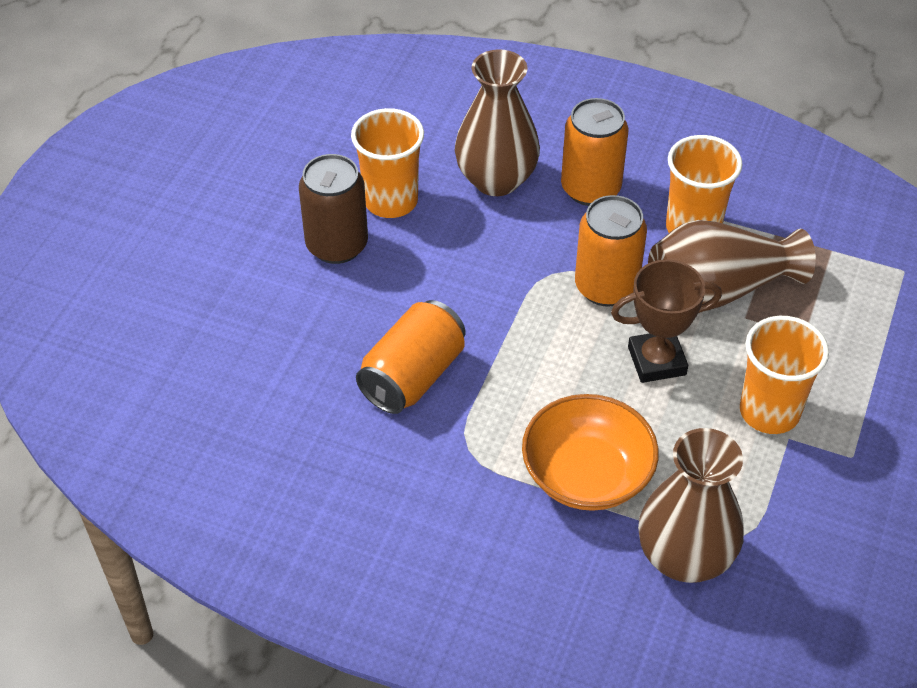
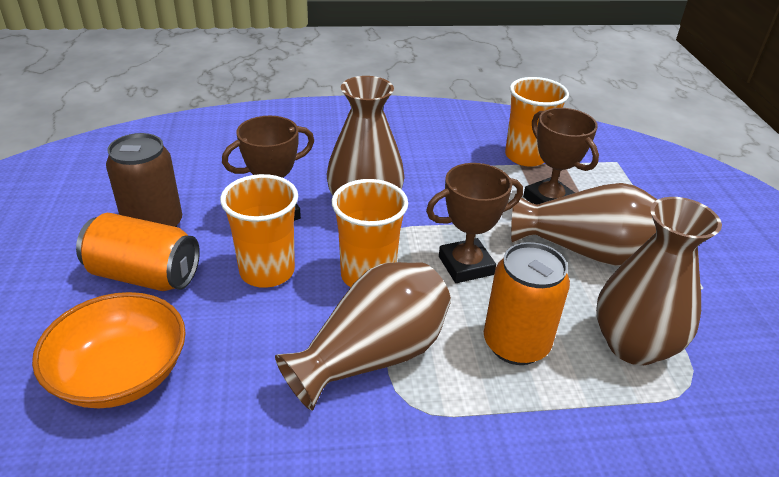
brown trophy: [611,259,722,383] = 1 -> [222,116,314,221] [426,163,523,283] [523,108,599,204] = 3
brown vase: [455,49,540,196] [638,428,744,583] [648,220,816,311] = 3 -> [275,262,451,410] [327,76,405,195] [511,183,658,266] [596,197,722,365] = 4
orange can: [356,300,465,414] [561,98,629,206] [575,195,647,307] = 3 -> [76,213,200,291] [484,242,570,365] = 2

